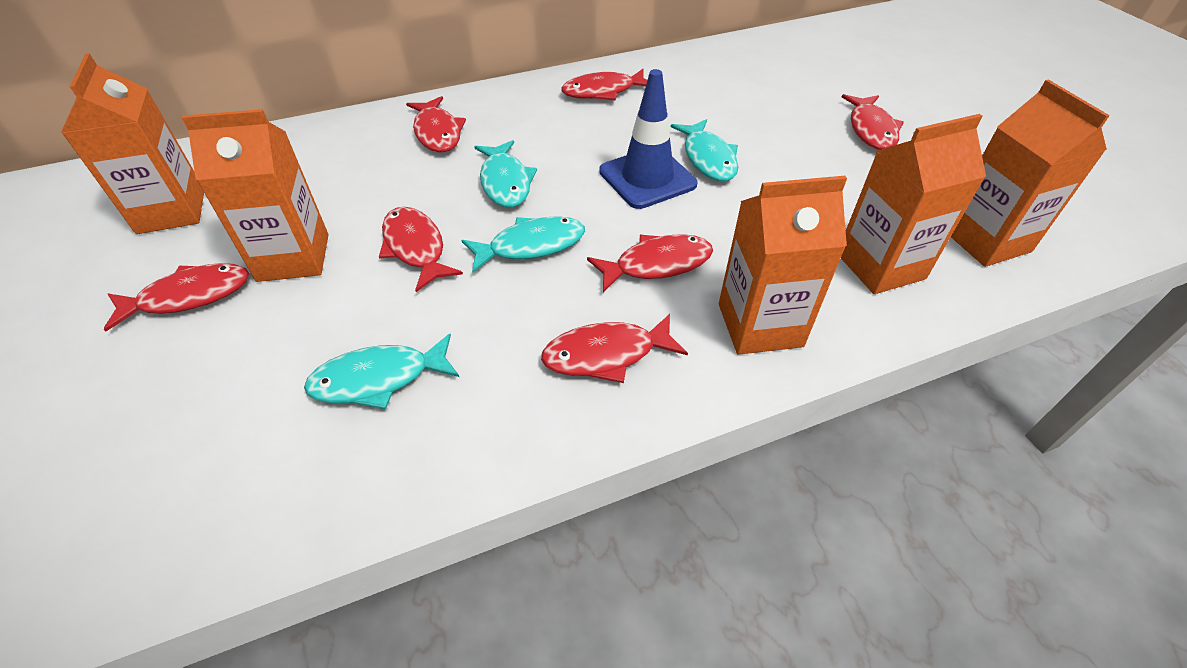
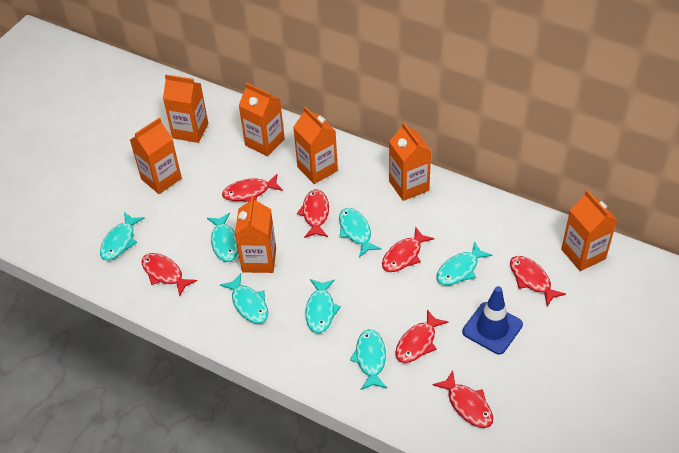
orange carton: [61,53,204,234] [182,109,329,282] [719,176,847,355] [841,114,986,294] [951,79,1110,267] = 5 -> [130,117,182,194] [163,74,208,143] [235,196,276,273] [239,83,285,156] [293,107,338,184] [389,122,431,201] [561,190,617,271] = 7
turquoise fish: [304,334,459,409] [461,216,585,273] [474,140,537,207] [671,119,738,181] = 4 -> [100,212,145,260] [207,213,238,262] [220,273,268,324] [305,279,341,333] [339,208,381,257] [350,329,387,390] [436,241,492,285] = 7

